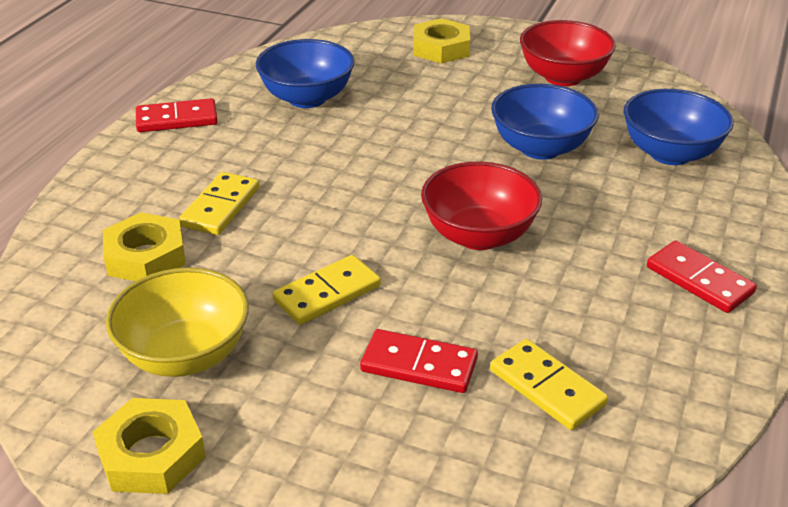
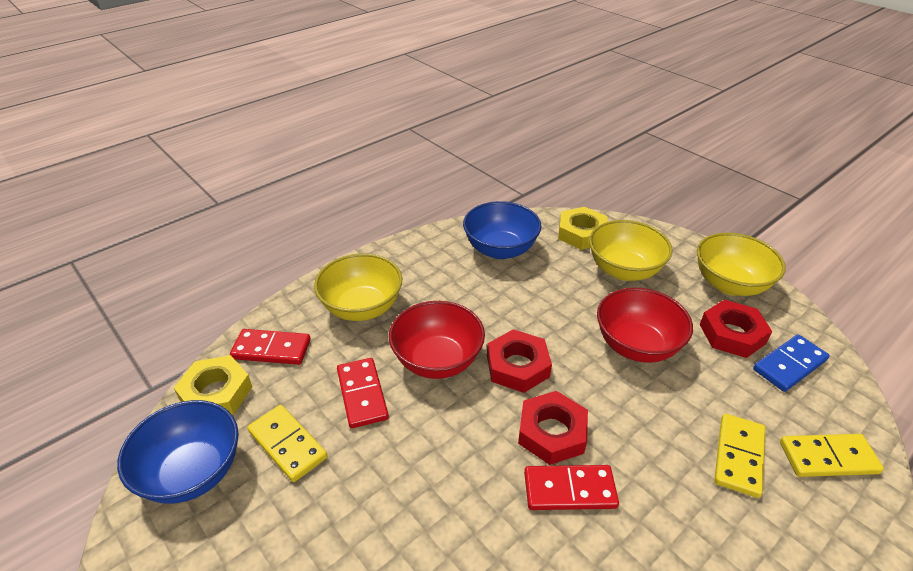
blue bowl: [256,39,354,108] [491,84,599,160] [624,89,733,165] = 3 -> [117,400,239,503] [463,201,541,259] = 2
blue domino: none = 0 -> [753,334,830,392] = 1
red nut: none = 0 -> [487,329,552,393] [518,391,588,465] [700,300,773,358] = 3
yellow bowl: [106,268,249,377] = 1 -> [314,253,402,321] [589,220,673,281] [697,233,786,296] = 3
yellow nut: [93,398,206,494] [103,212,186,281] [413,18,470,63] = 3 -> [174,355,252,415] [558,207,608,250] = 2

